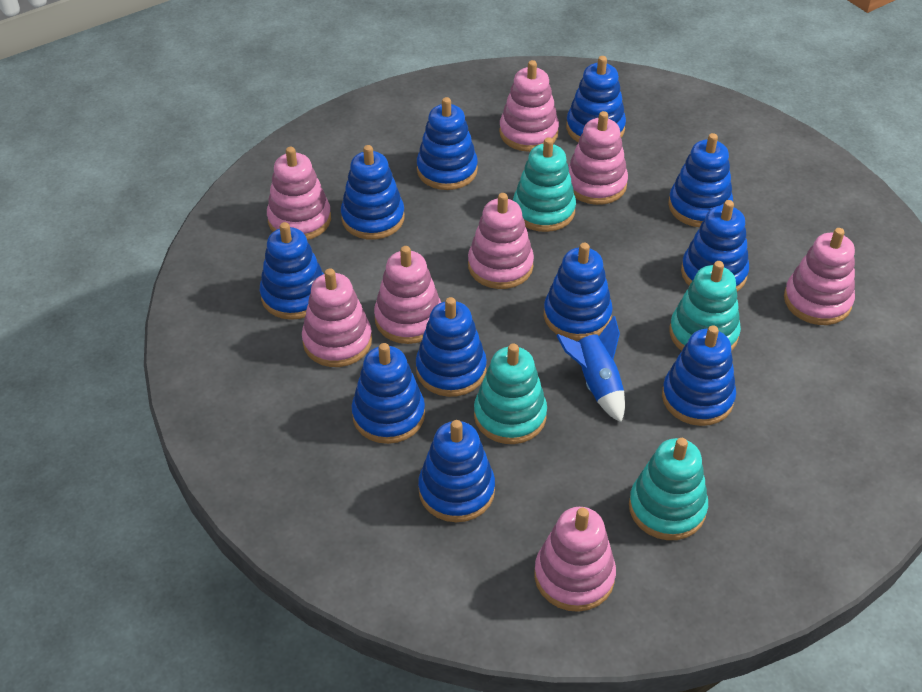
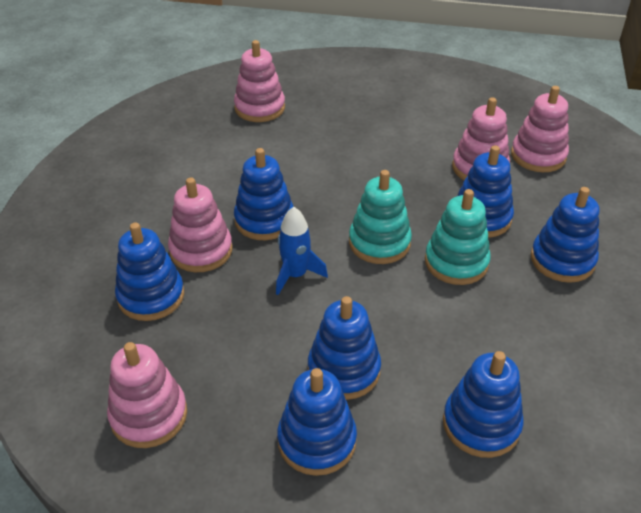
blue stacking toy: [260,222,324,320] [341,145,405,240] [352,343,425,444] [416,297,487,397] [417,97,478,190] [418,420,495,522] [544,243,613,340] [566,56,626,143] [662,325,736,426] [668,133,733,227] [681,200,749,292] = 11 -> [115,223,184,321] [234,148,294,240] [277,368,357,476] [308,296,381,400] [443,351,524,458] [457,145,514,238] [531,187,599,283] = 7
pink stacking toy: [267,147,331,240] [302,268,372,367] [374,246,441,344] [468,193,534,289] [499,60,559,152] [534,507,616,612] [568,111,628,205] [784,228,855,325] = 8 -> [107,342,187,448] [168,178,233,272] [234,40,285,122] [452,97,510,180] [511,86,569,172] = 5
turquoise stacking toy: [474,343,547,444] [513,137,576,232] [629,438,708,540] [670,261,741,351] = 4 -> [349,170,412,264] [425,189,491,285] = 2

